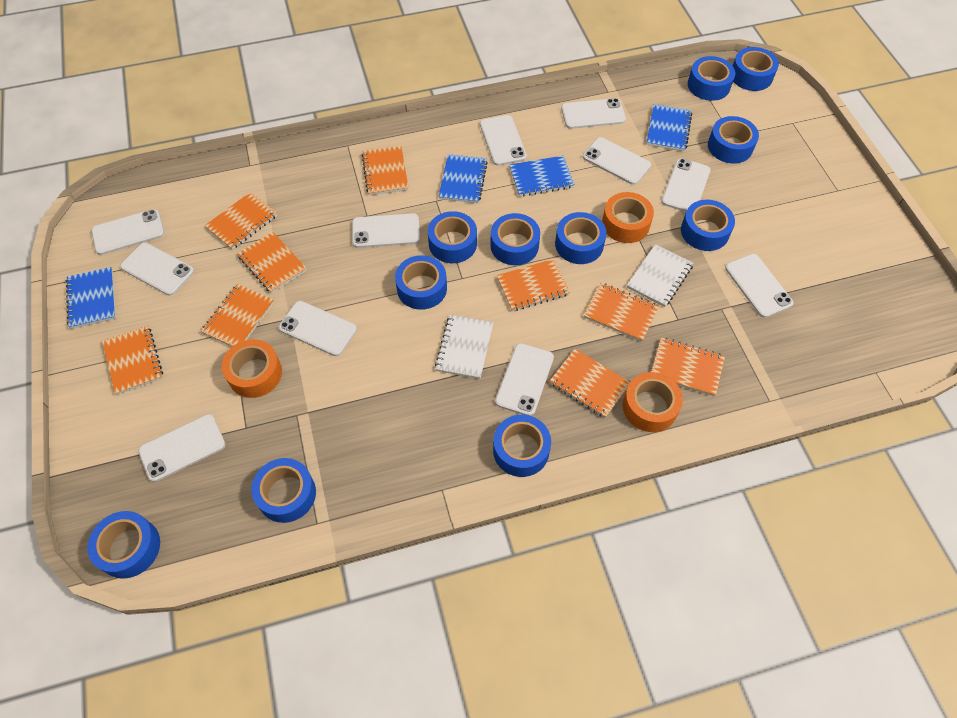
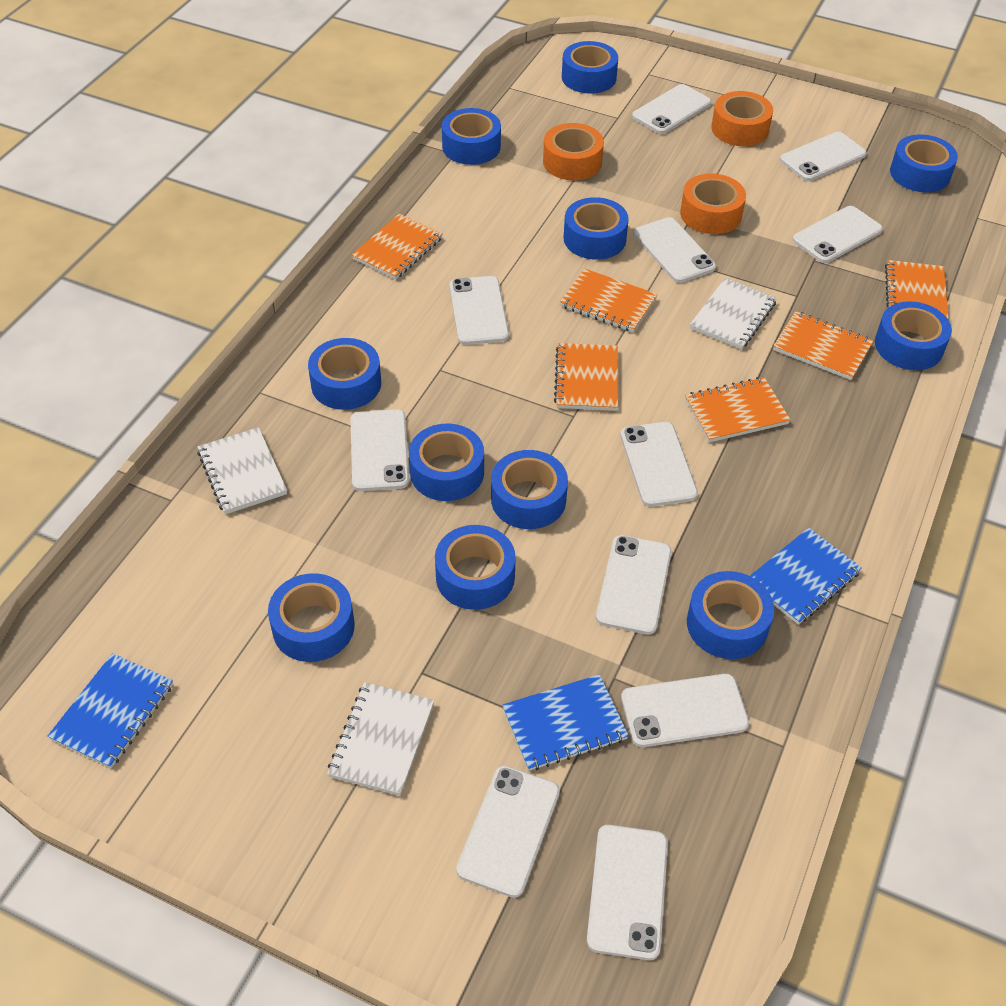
blue notebook: [66,267,116,329] [439,154,487,203] [510,156,575,197] [646,104,692,151] = 4 -> [48,653,173,768] [502,674,629,771] [750,528,862,625] = 3
orange notebook: [102,325,163,395] [201,284,274,347] [205,192,277,250] [237,232,307,293] [362,146,408,195] [497,259,570,311] [550,349,630,418] [584,283,659,342] [651,337,725,396] = 9 -> [352,214,443,279] [554,343,618,411] [560,269,658,332] [685,377,791,442] [773,311,874,380] [885,260,949,320] = 6
white notebook: [435,315,494,379] [627,244,693,307] = 2 -> [197,427,287,514] [327,682,434,796] [690,278,777,350] = 3

